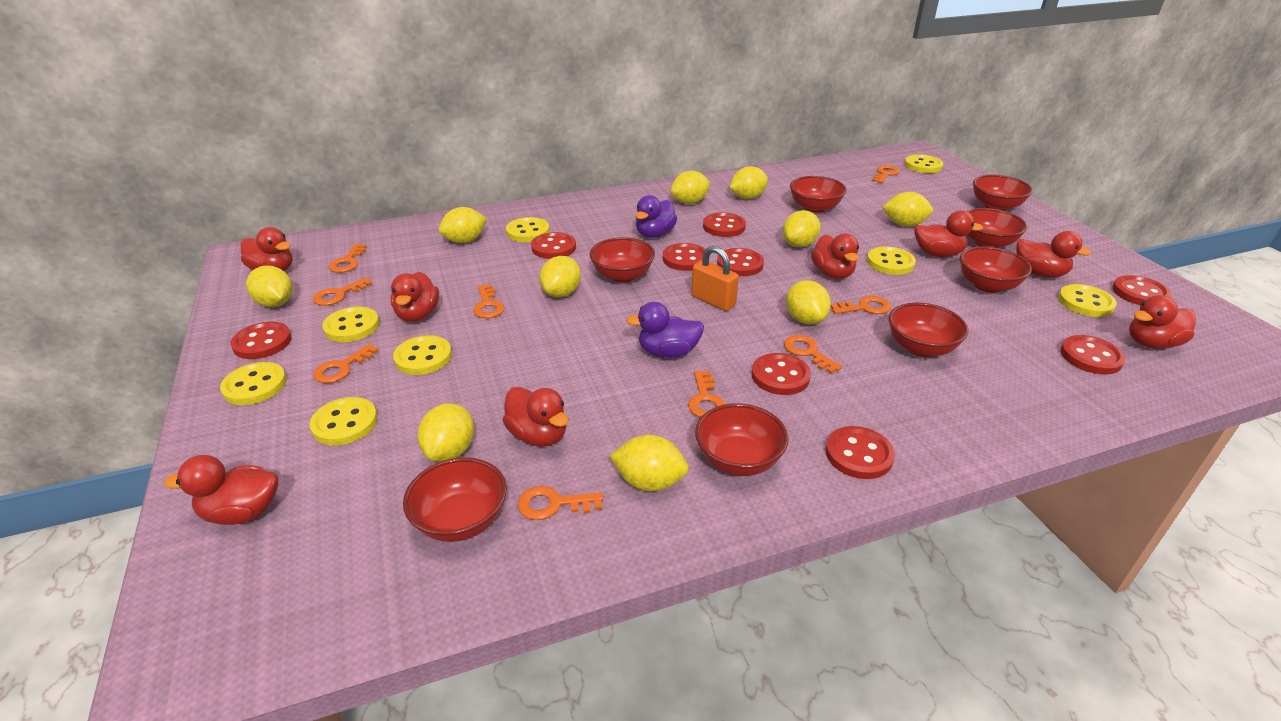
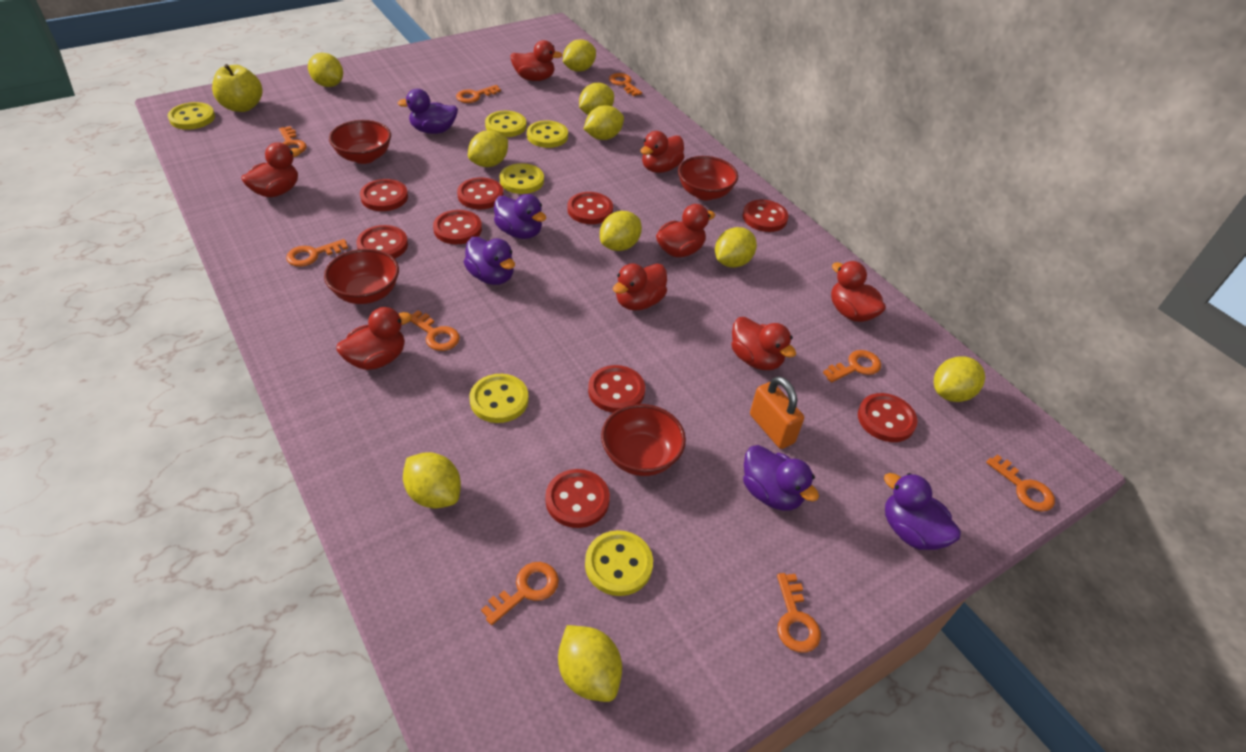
purple duck: [626,302,704,358] [636,195,677,238] = 2 -> [398,89,458,134] [464,237,515,285] [494,194,546,239] [743,445,819,511] [884,473,961,550] = 5
red bowl: [403,457,507,542] [589,237,655,283] [695,403,789,476] [790,176,847,213] [889,303,969,357] [960,246,1032,293] [967,208,1027,248] [973,175,1033,211] = 8 -> [324,249,399,304] [329,120,391,164] [601,404,686,476] [678,156,738,200] = 4
yellow apple: none = 0 -> [212,64,263,112] = 1
yellow button: [220,362,287,405] [309,397,378,445] [322,307,379,342] [393,335,452,375] [506,217,550,242] [867,246,916,275] [904,154,943,173] [1058,284,1117,317] = 8 -> [168,102,215,130] [470,374,529,423] [485,111,526,137] [499,163,544,194] [527,120,568,148] [585,530,653,596] = 6

